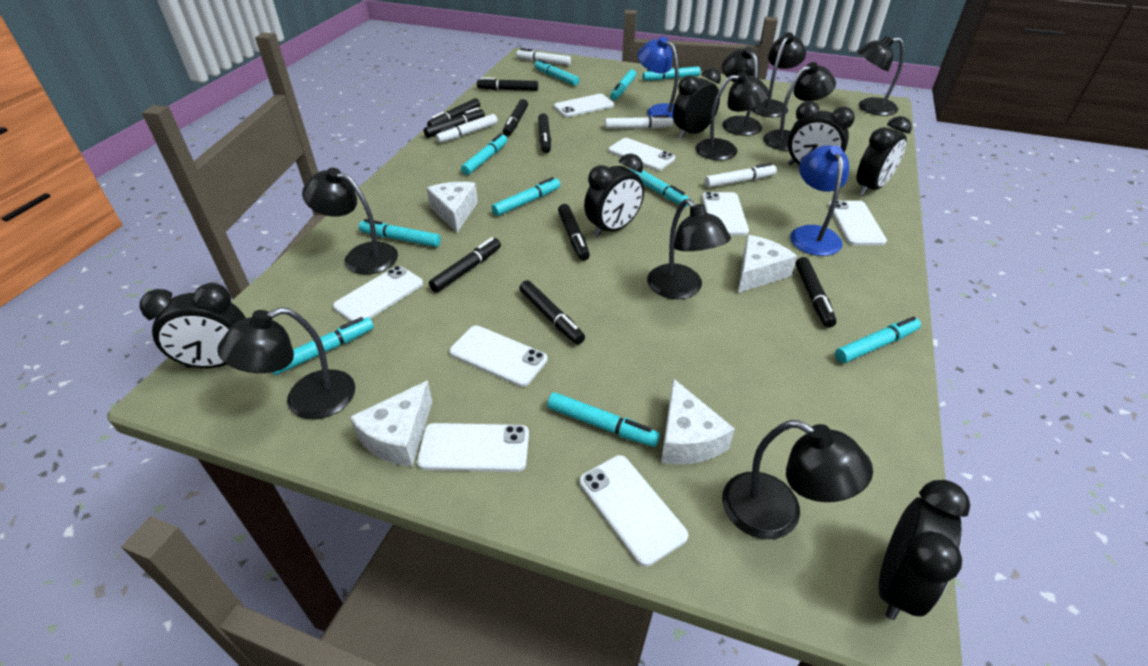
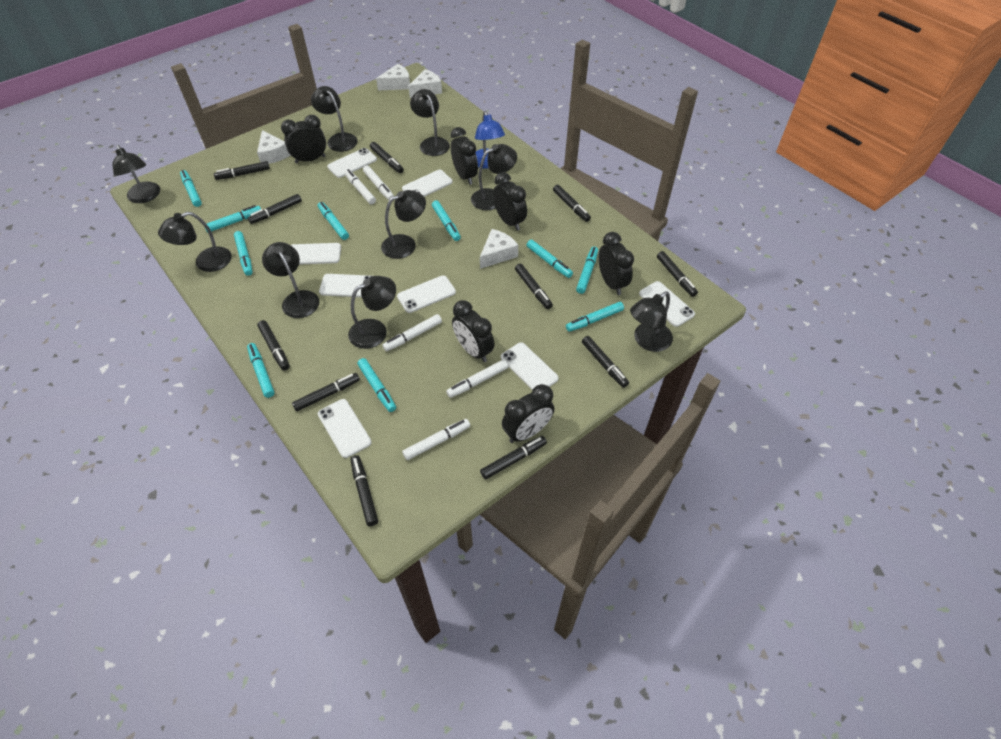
black marker: [424,107,485,138] [427,98,480,126] [429,237,501,292] [477,77,538,91] [503,99,528,136] [519,280,585,344] [538,113,551,153] [558,204,590,261] [795,257,837,328] = 9 -> [214,161,270,180] [248,194,302,224] [257,320,290,371] [292,373,360,412] [350,455,378,526] [370,142,404,173] [480,436,547,480] [515,264,553,309] [553,184,591,222] [582,336,629,388] [657,251,698,297] = 11
blue lamp: [637,37,679,122] [790,145,849,256] = 2 -> [475,111,505,169] = 1
white marker: [435,114,498,143] [516,48,571,65] [605,115,673,129] [704,163,777,188] = 4 -> [344,169,376,205] [363,166,394,200] [382,314,442,351] [402,419,470,460] [446,359,508,398] = 5

